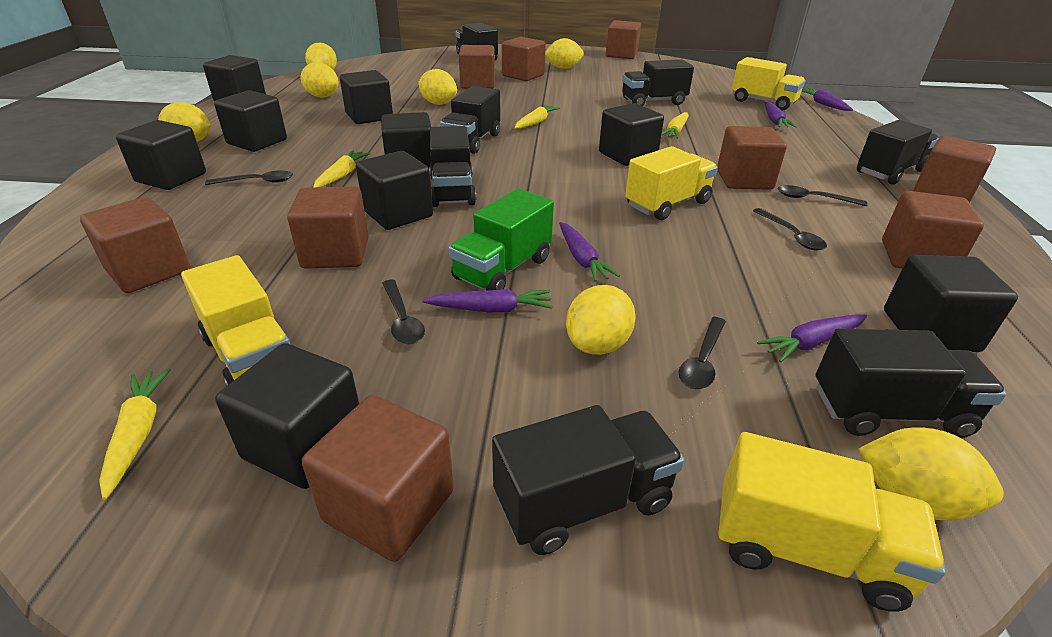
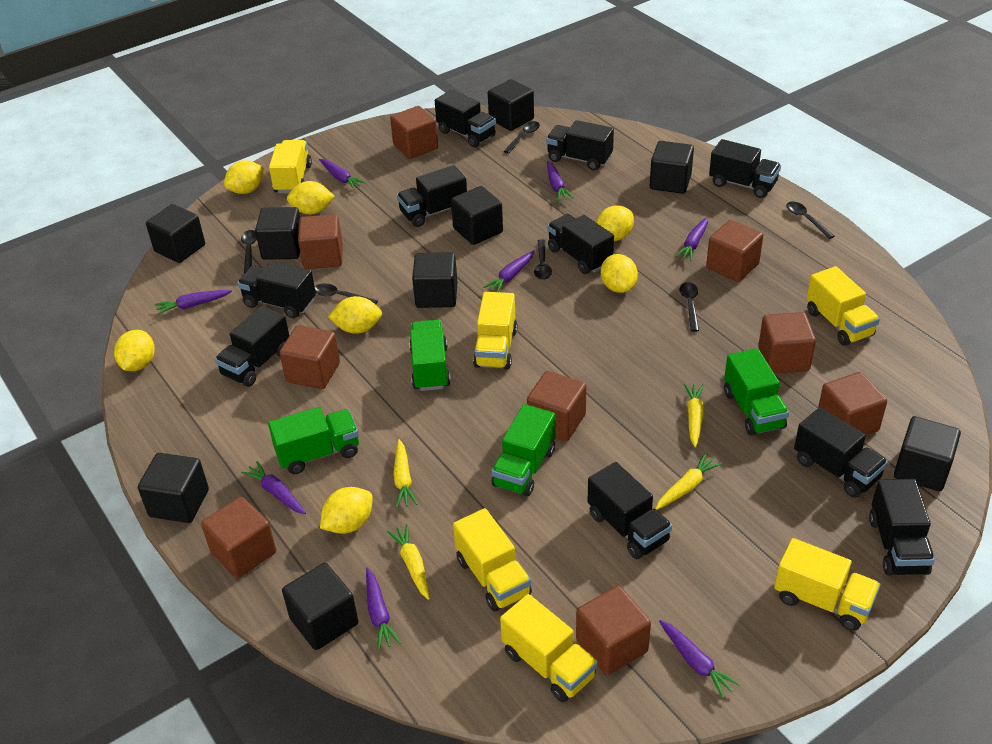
black spoon: [205,170,293,185] [382,280,425,345] [679,317,726,389] [753,208,827,250] [778,185,867,206] = 5 -> [241,230,257,273] [315,283,378,305] [504,121,540,154] [534,239,552,280] [680,282,699,332] [786,202,835,239] = 6
black truck: [429,126,476,207] [440,86,500,154] [456,22,498,60] [492,405,684,555] [622,59,694,106] [816,328,1007,438] [857,120,939,184] = 7 -> [215,306,289,387] [238,261,316,318] [397,165,467,227] [435,90,496,148] [546,120,614,171] [547,214,614,274] [588,462,672,559] [709,139,781,198] [794,407,888,498] [869,479,935,576] = 10
green truck: [449,189,554,291] = 1 -> [268,407,359,474] [409,320,451,391] [491,404,555,497] [724,348,789,436] = 4
purple carrot: [422,289,553,312] [559,222,620,282] [757,314,867,362] [765,102,797,128] [801,88,853,111] = 5 -> [155,290,232,315] [241,461,306,514] [319,159,366,190] [366,567,401,650] [483,250,535,292] [547,161,574,201] [659,620,741,699] [675,217,708,261] = 8
yellow truck: [181,255,291,386] [625,146,718,220] [718,432,946,612] [732,57,806,110] = 4 -> [269,140,312,193] [453,508,532,612] [473,292,517,370] [500,594,598,702] [774,538,881,631] [807,266,880,346] = 6

